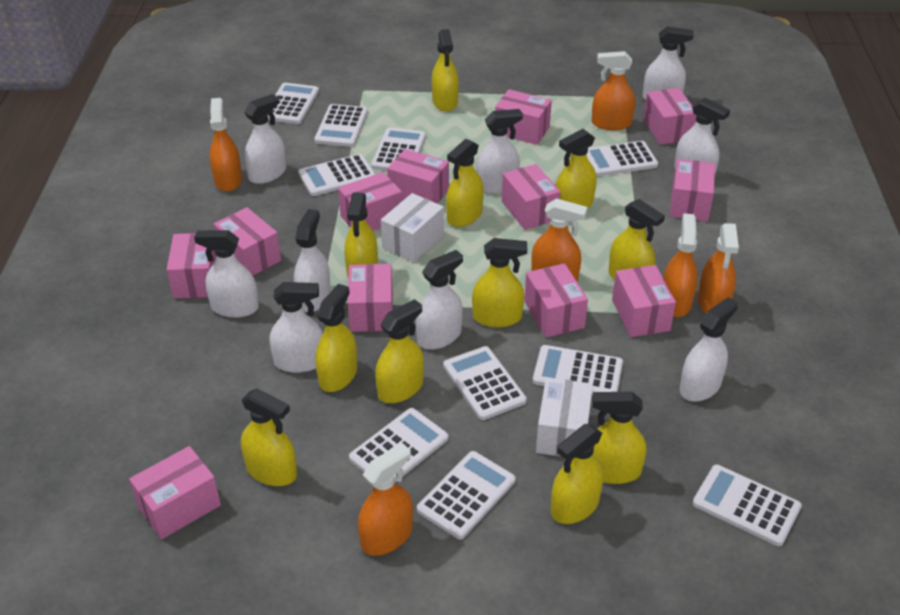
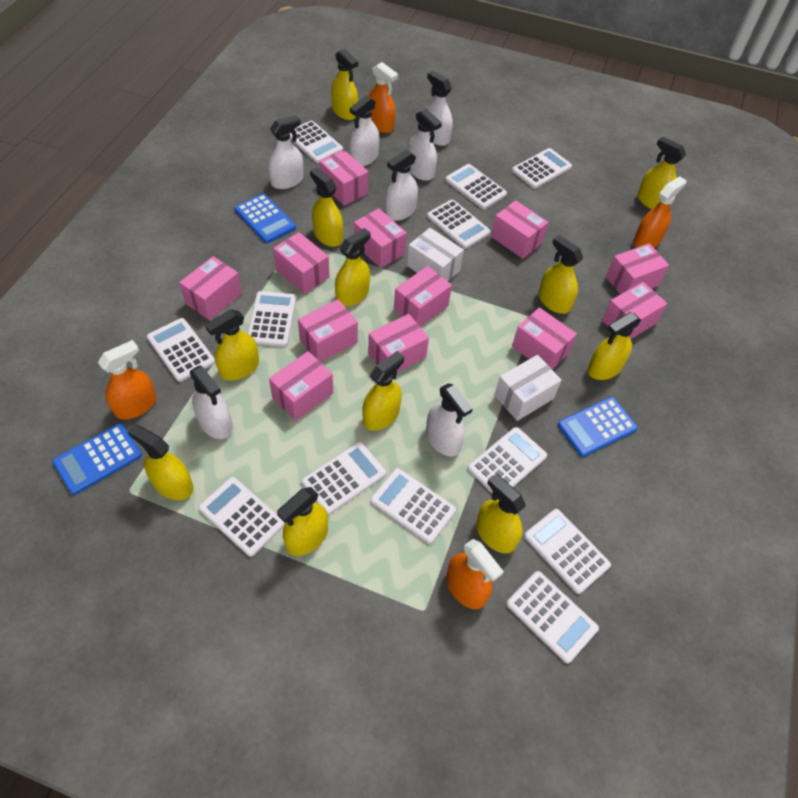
blue calculator: none = 0 -> [52,423,142,495] [235,194,296,243] [558,397,638,457] = 3
orange spray bottle: [209,98,242,192] [358,443,413,556] [531,198,587,282] [592,51,635,130] [663,213,698,317] [698,223,739,313] = 6 -> [98,340,157,420] [368,62,398,133] [446,539,504,609] [633,176,686,248] = 4
white calculator: [268,83,319,124] [298,154,375,196] [314,104,368,147] [349,408,448,483] [371,127,426,171] [417,451,516,539] [443,346,527,420] [533,345,623,395] [586,141,658,177] [693,465,802,546] = 10 -> [147,318,215,382] [198,477,285,557] [247,291,297,347] [290,121,343,163] [302,442,386,515] [370,468,456,544] [427,200,491,249] [445,164,507,209] [468,427,547,493] [506,571,599,663] [512,148,572,189] [524,509,611,594] = 12
white spray bottle: [194,230,259,318] [244,94,286,184] [269,282,323,373] [294,209,331,312] [416,250,463,350] [476,109,523,194] [643,26,694,100] [674,98,730,174] [680,297,738,402] = 9 -> [190,366,233,439] [268,115,304,189] [349,96,379,166] [385,150,418,221] [407,109,442,181] [426,71,453,146] [426,383,473,457] = 7

